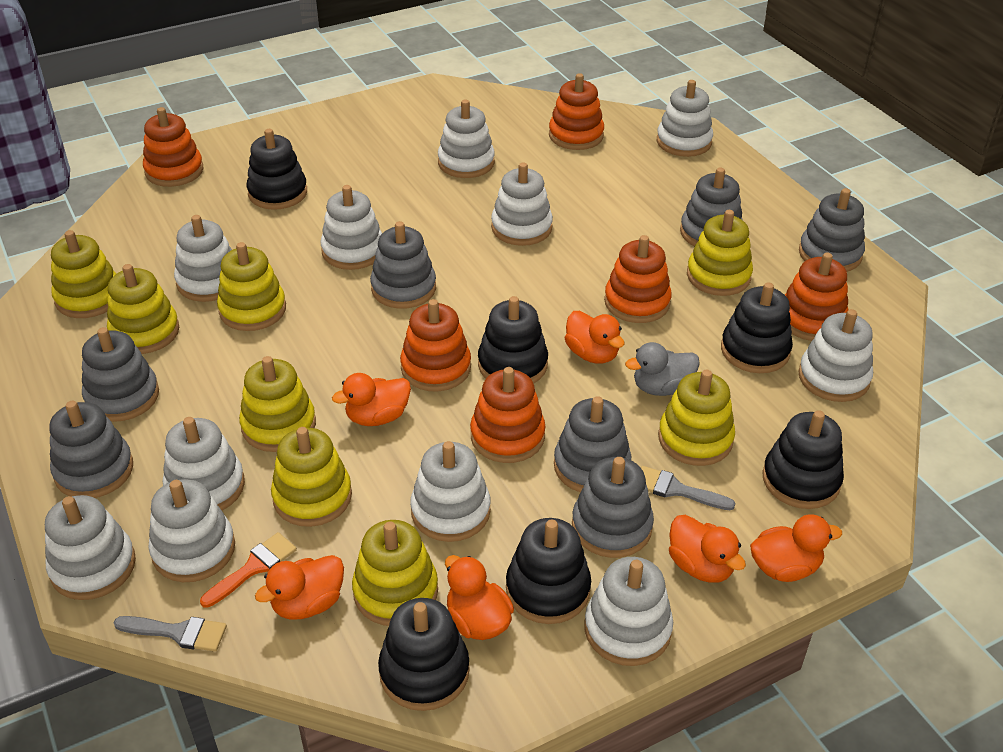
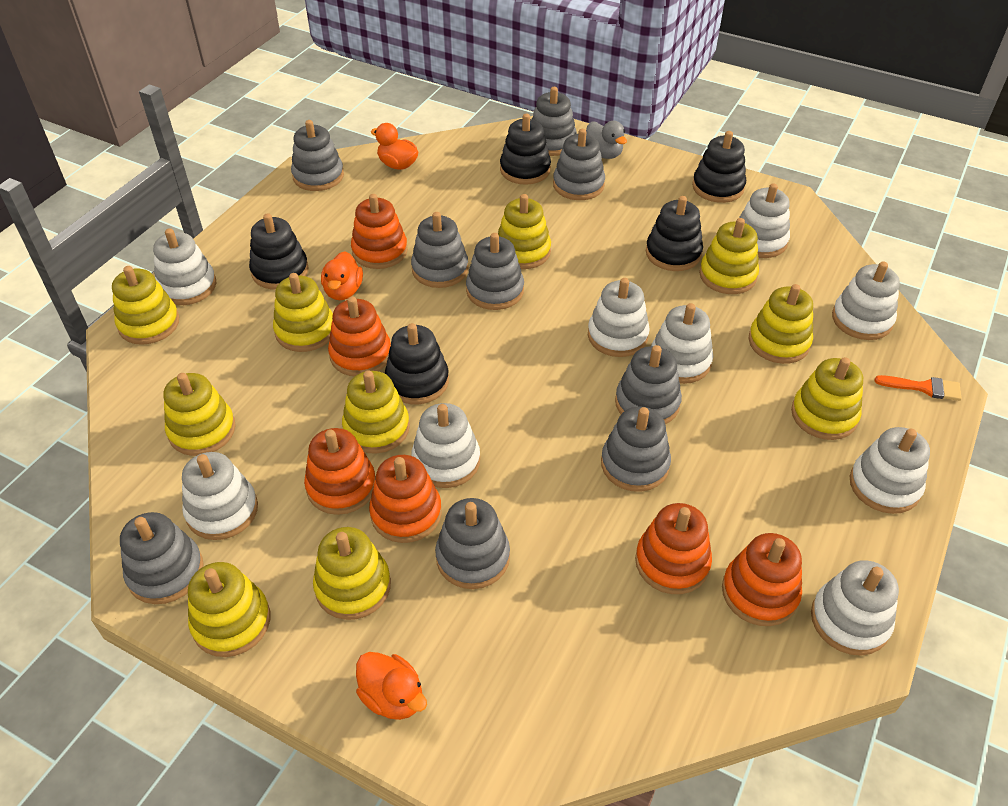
black stacking toy: [247,129,307,210] [378,598,470,711] [478,296,548,384] [506,518,591,624] [721,282,793,373] [762,410,844,509] = 6 -> [249,213,309,290] [385,323,449,404] [500,114,551,185] [646,196,703,271] [692,131,746,203] = 5
grey brush: [114,616,227,652] [641,466,735,511] = 2 -> none = 0
grey stacking toy: [49,401,133,498] [82,327,159,422] [370,221,436,309] [554,396,631,492] [572,457,654,558] [680,168,742,247] [799,188,865,272] = 7 -> [120,512,204,604] [291,120,344,191] [411,212,468,288] [435,498,510,589] [466,233,524,310] [532,87,577,156] [553,129,605,200] [601,406,671,492] [615,345,682,424] = 9
orange duck: [255,555,344,619] [332,373,411,426] [445,555,514,640] [565,311,625,364] [669,515,746,583] [750,514,842,582] = 6 -> [321,251,363,300] [356,652,427,720] [371,123,418,170] = 3
white stacking toy: [45,495,136,600] [148,479,235,582] [163,417,245,510] [174,215,232,302] [320,185,382,270] [410,441,491,542] [438,100,495,178] [491,163,553,246] [584,557,673,666] [657,80,713,157] [798,309,873,402] = 11 -> [153,228,216,305] [182,452,258,540] [411,403,480,488] [588,278,650,357] [651,303,713,384] [739,183,790,258] [811,560,899,656] [832,262,900,340] [850,427,930,514] = 9
yellow stacking toy: [51,230,116,318] [107,264,179,354] [217,242,286,331] [239,356,316,452] [271,427,352,527] [352,520,438,626] [658,370,735,466] [687,210,753,296] = 8 -> [112,266,179,345] [164,373,236,456] [188,562,270,657] [273,273,333,352] [313,527,391,620] [342,370,410,454] [498,194,551,269] [699,218,759,294] [749,284,813,364] [791,357,863,440] = 10

